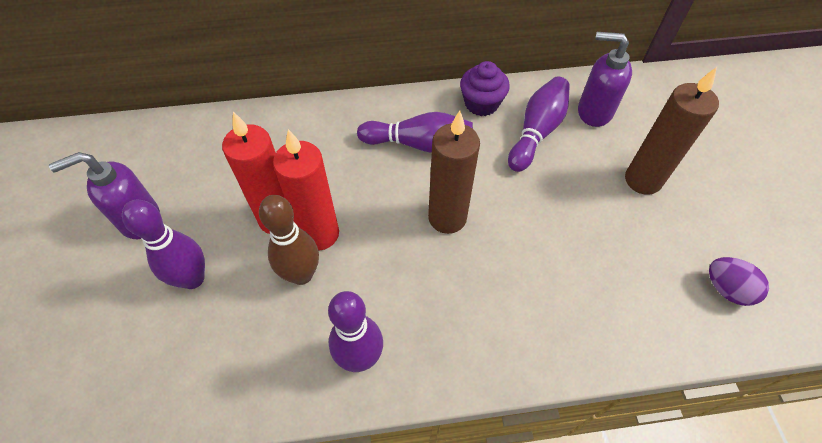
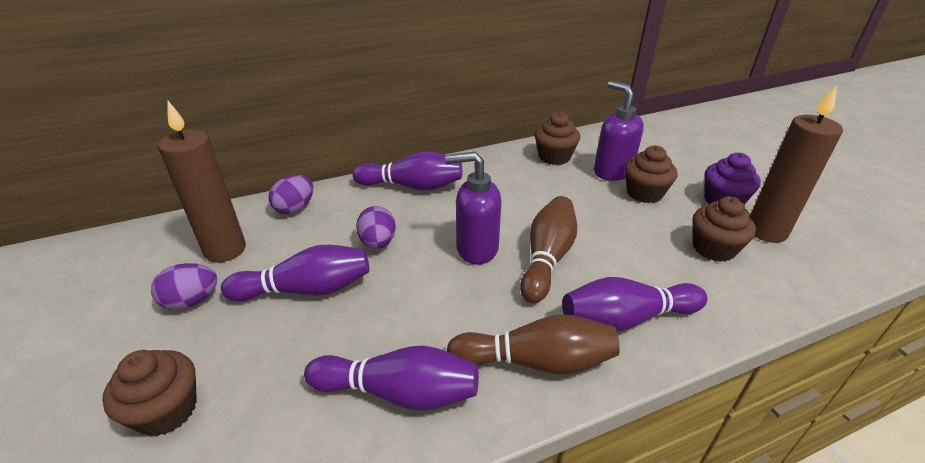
brown bowling pin: [259,195,319,285] = 1 -> [447,314,619,374] [520,196,577,303] = 2
brown cupcake: none = 0 -> [102,350,197,436] [535,112,580,165] [625,146,677,203] [692,196,756,262] = 4
purple egg: [709,257,769,306] = 1 -> [151,263,217,310] [269,175,313,215] [356,206,396,249] = 3
red candle: [222,112,285,234] [273,129,339,250] = 2 -> none = 0

